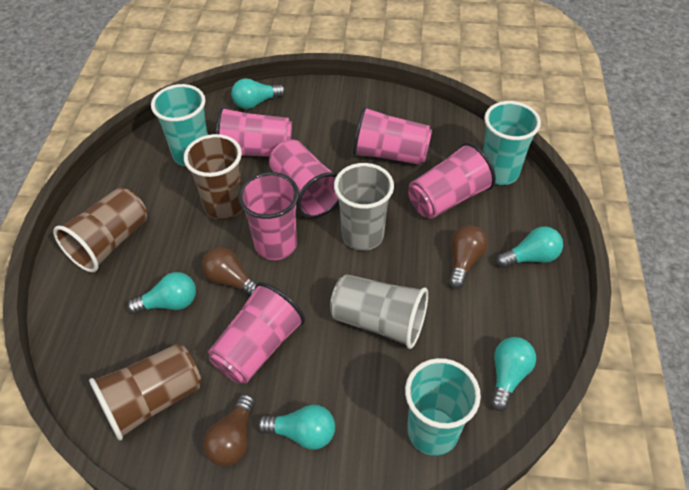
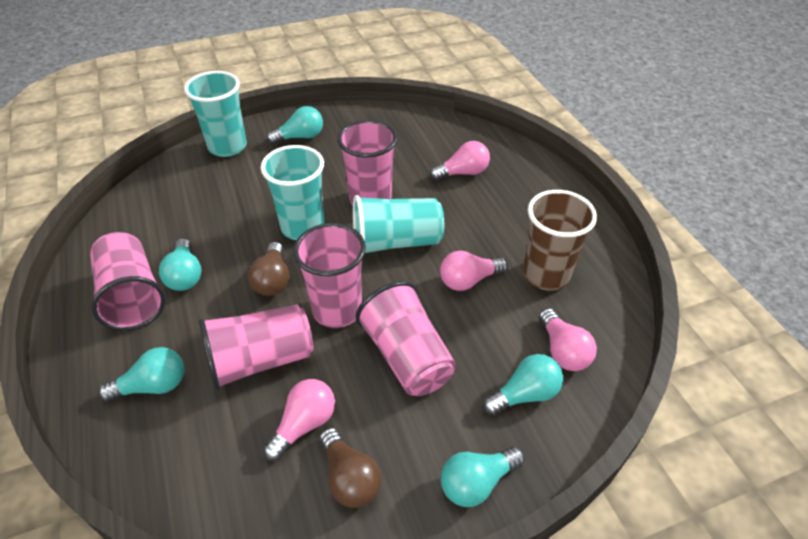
brown cup: [53,188,147,272] [89,344,202,440] [184,134,243,220] = 3 -> [523,190,597,291] = 1
brown light bulb: [202,247,257,296] [203,394,255,466] [449,225,488,289] = 3 -> [248,242,289,296] [320,428,381,508] = 2
grey cup: [330,274,428,349] [334,163,394,251] = 2 -> none = 0
pink cup: [208,282,305,384] [215,107,292,157] [238,172,299,260] [269,140,339,218] [353,106,432,165] [408,142,496,219] = 6 -> [90,232,166,331] [199,304,313,390] [293,223,366,328] [337,120,397,206] [356,281,456,396] = 5
pink light bulb: none = 0 -> [263,379,335,461] [430,141,490,181] [440,251,508,291] [539,308,597,371] = 4

